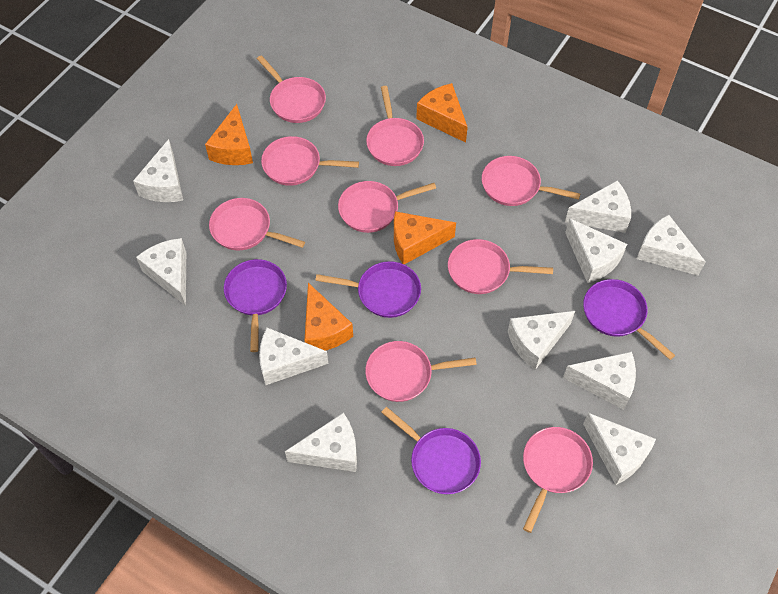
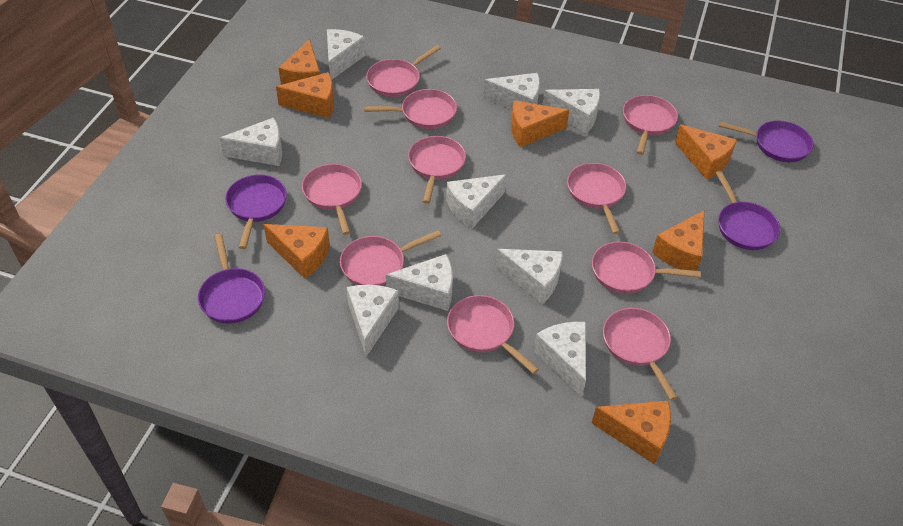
orange cheese: [205,104,253,165] [305,283,353,351] [394,211,456,264] [416,83,468,143] = 4 -> [263,224,330,279] [276,72,334,118] [279,39,320,85] [511,100,569,147] [592,401,671,465] [652,211,704,271] [675,125,737,180] = 7
pink pan: [209,198,305,250] [257,55,326,123] [261,136,359,186] [338,181,436,233] [365,341,477,402] [366,86,424,166] [448,239,553,294] [482,156,580,206] [523,427,593,533] = 9 -> [302,164,362,235] [340,230,441,286] [364,89,457,129] [366,45,441,97] [408,136,466,204] [447,295,539,374] [567,163,626,234] [592,242,701,294] [603,308,678,400] [623,95,678,155] = 10
white cheese: [133,139,183,202] [136,238,186,306] [259,327,328,385] [285,413,357,472] [508,311,575,370] [563,351,636,410] [565,181,631,233] [565,218,627,283] [583,413,656,485] [637,215,706,276] = 10 -> [220,118,282,166] [327,29,366,79] [347,285,399,357] [386,254,453,311] [446,174,507,229] [484,73,540,110] [496,249,563,304] [534,322,586,397] [543,89,600,134] = 9

